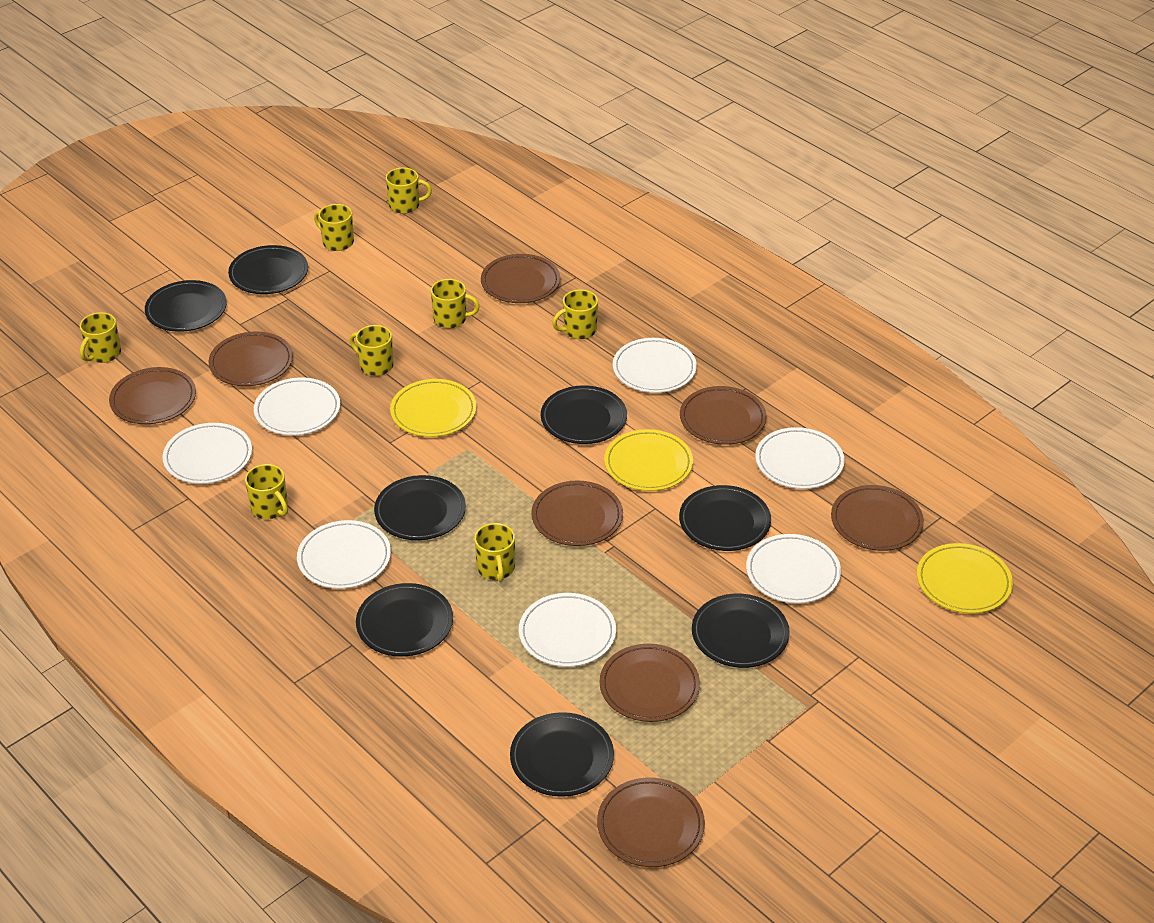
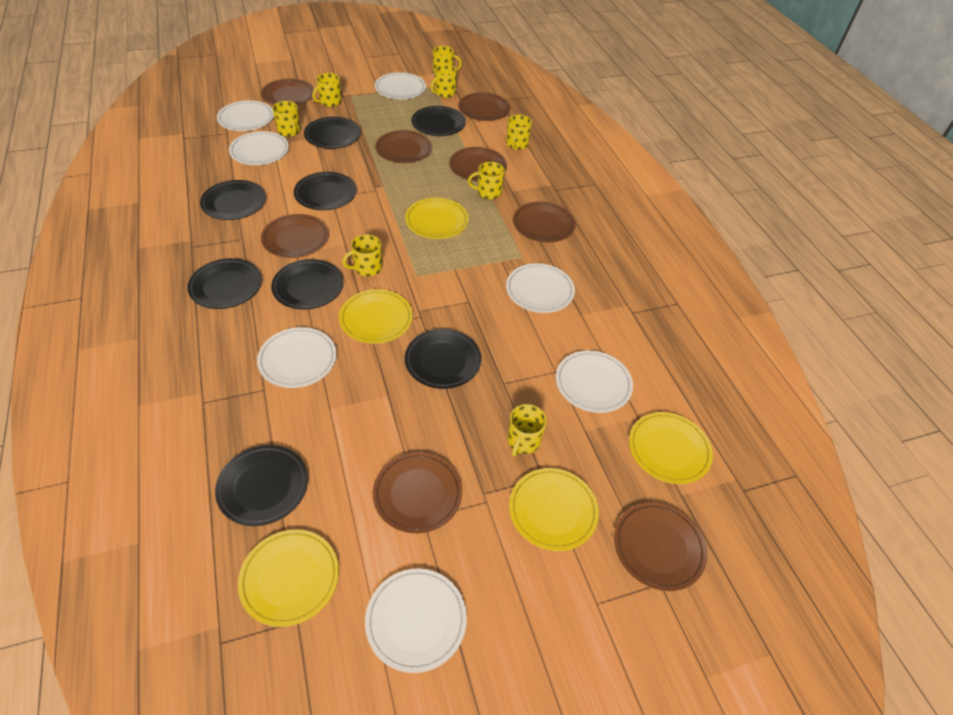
yellow plate: [390,379,477,437] [604,429,693,491] [917,543,1013,614] = 3 -> [238,529,339,627] [339,289,413,344] [405,198,469,239] [509,468,599,551] [629,412,713,484] = 5

